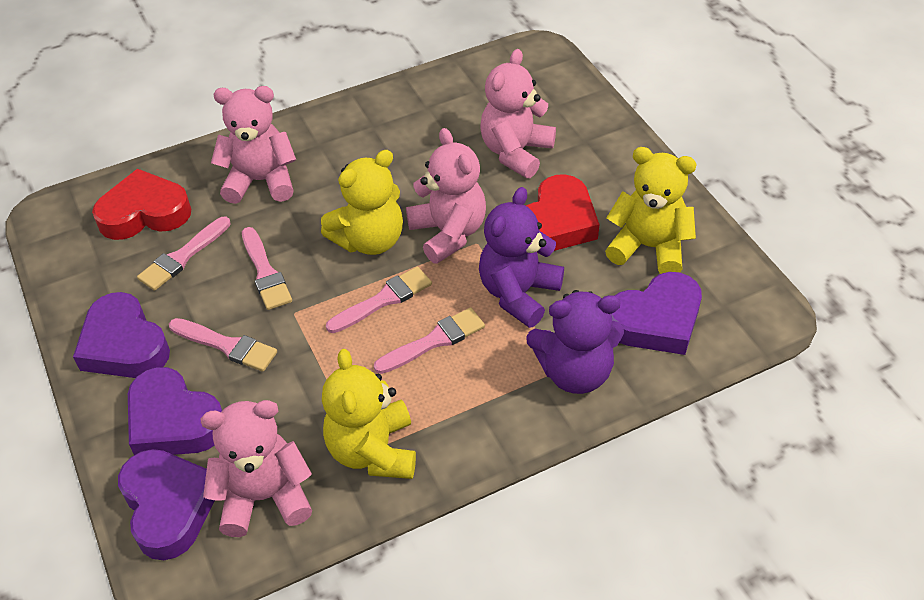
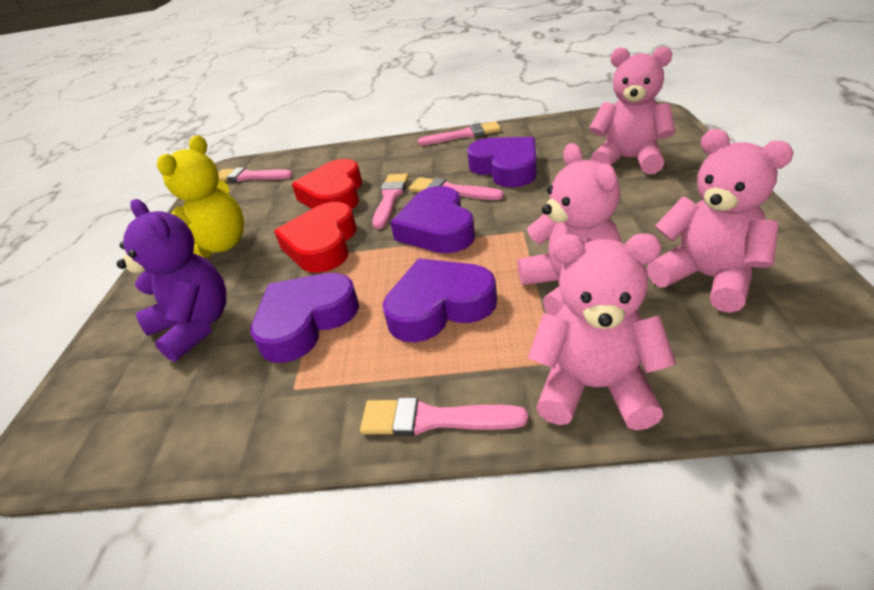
purple teddy bear: [479,187,564,328] [526,290,624,394] = 2 -> [117,199,226,362] = 1
yellow teddy bear: [321,150,403,255] [322,349,416,479] [605,147,697,274] = 3 -> [157,135,244,258] = 1

